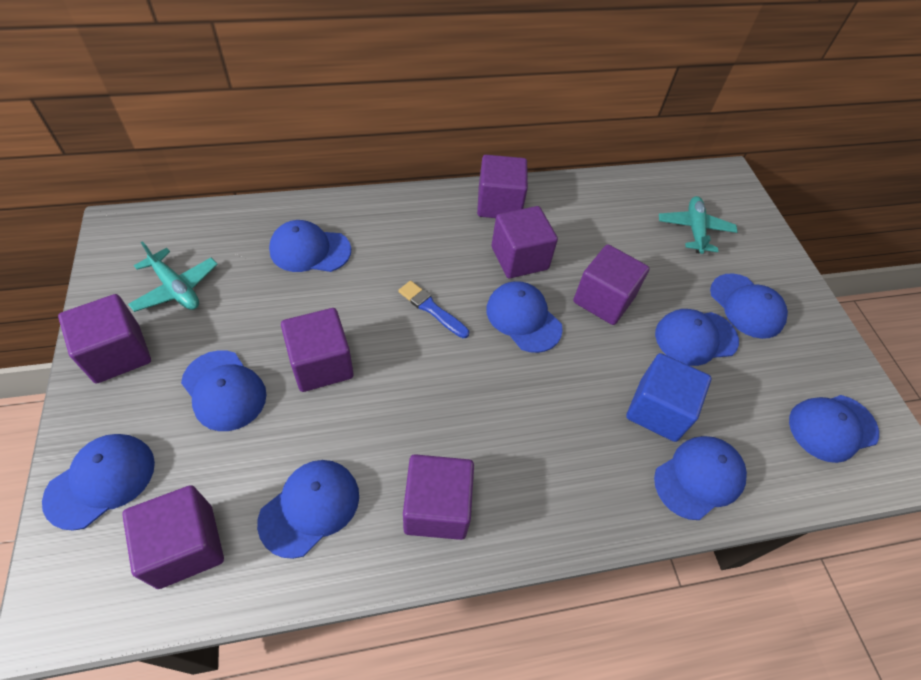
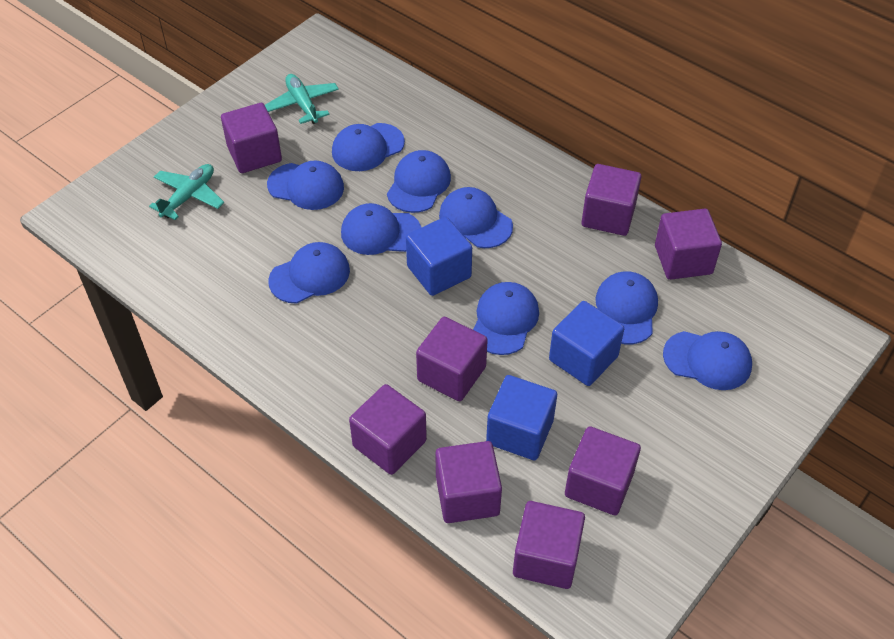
blue brush: [398,281,469,338] = 1 -> none = 0
blue cube: [626,353,711,442] = 1 -> [406,217,472,296] [486,375,557,460] [549,301,624,386] = 3
purple cube: [58,294,151,383] [122,485,224,589] [281,308,354,392] [403,454,474,540] [477,155,528,218] [492,206,558,278] [573,244,650,325] = 7 -> [221,103,282,173] [349,384,427,475] [416,317,488,401] [435,441,502,523] [513,501,585,589] [565,426,641,515] [581,164,641,236] [655,209,722,280] = 8

